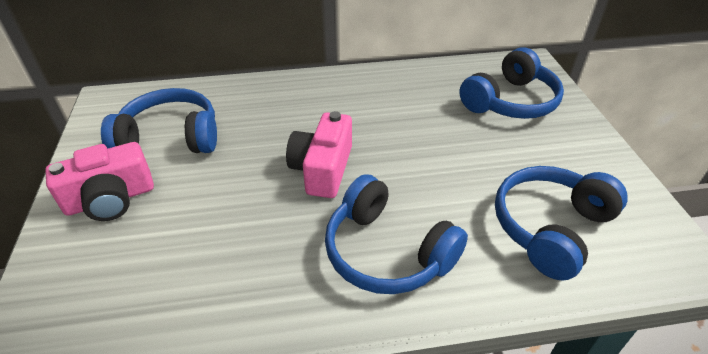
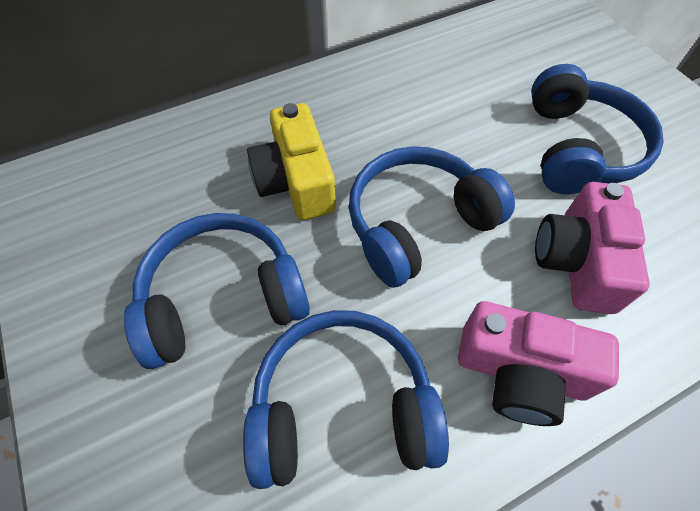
yellow camera: none = 0 -> [247,103,336,220] = 1

